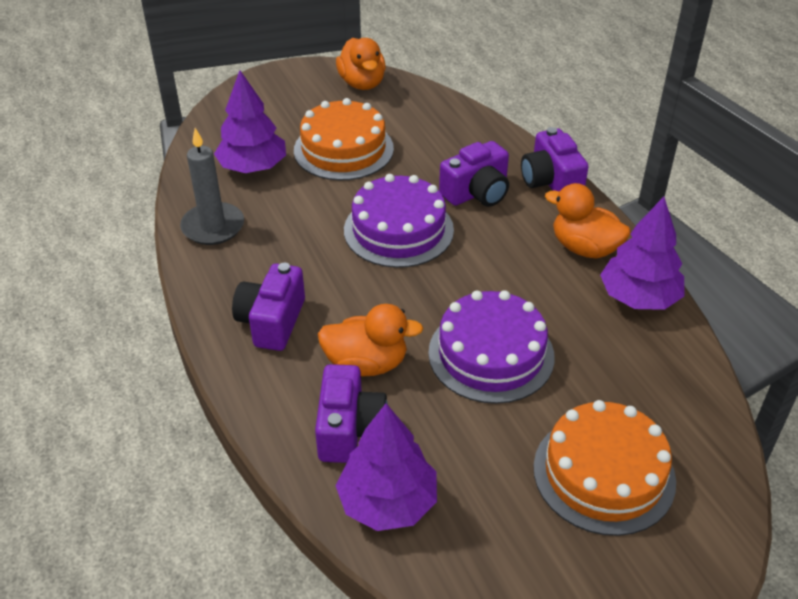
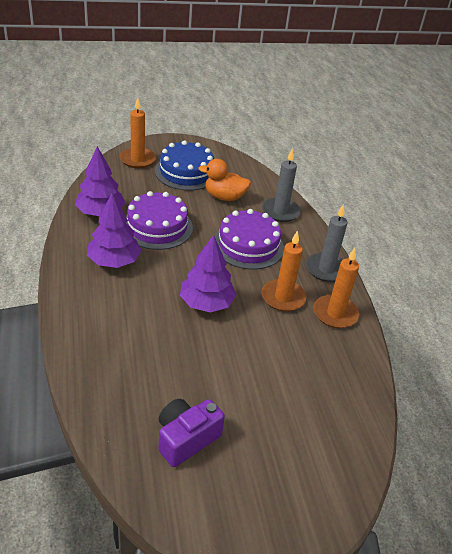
blue cake: none = 0 -> [155,140,214,191] = 1
grey candle: [180,128,244,245] = 1 -> [262,149,300,222] [306,204,347,282] = 2
orange cake: [294,98,394,180] [534,400,676,536] = 2 -> none = 0
orange candle: none = 0 -> [120,98,156,168] [261,230,306,312] [313,248,359,328] = 3
orange duck: [318,304,424,376] [336,38,386,90] [545,183,631,259] = 3 -> [198,159,251,201] = 1
purple camera: [232,263,305,351] [315,364,388,463] [439,141,509,207] [521,127,589,192] = 4 -> [158,399,225,467] = 1

